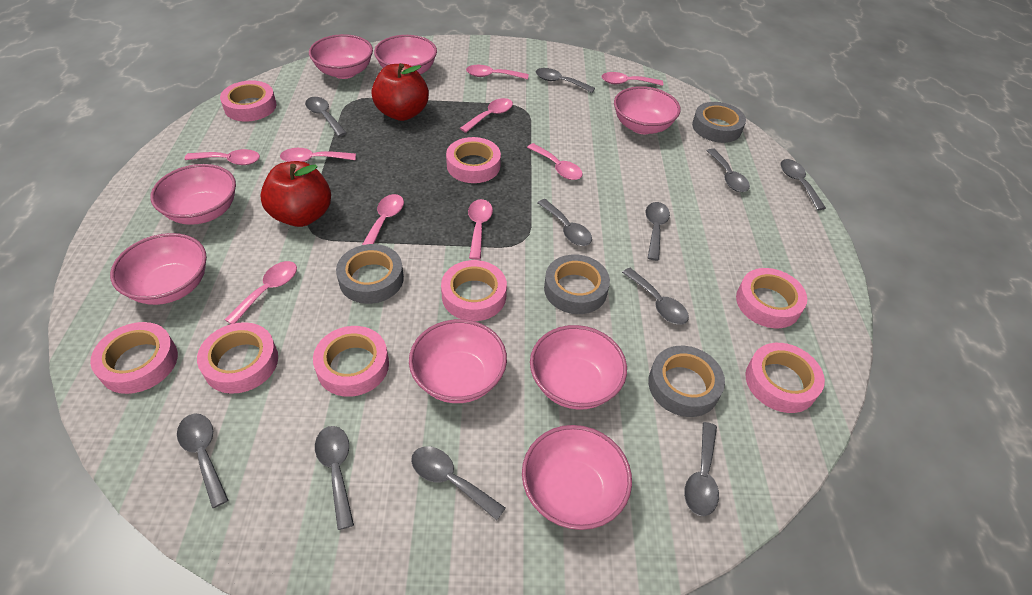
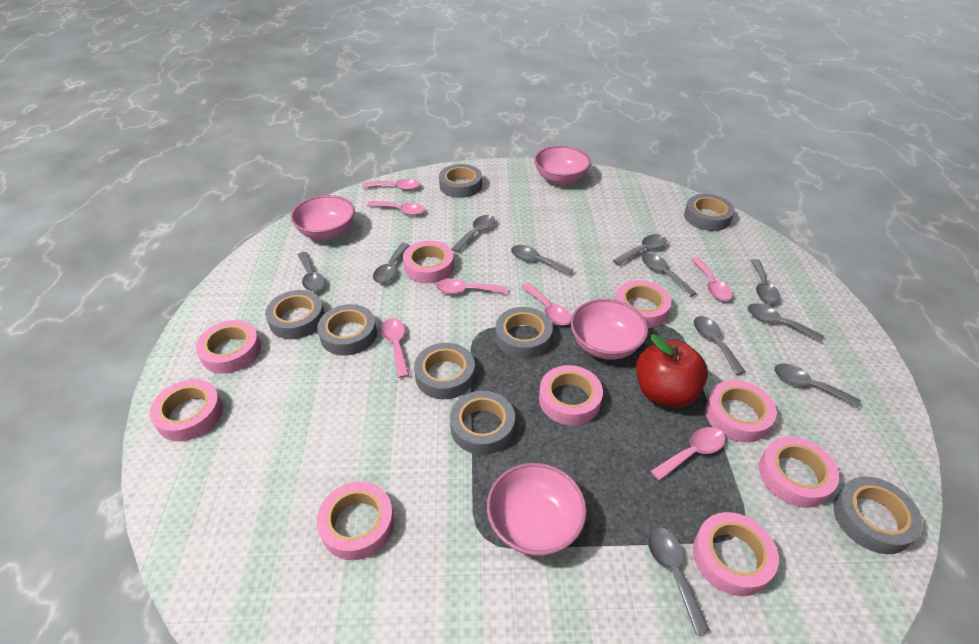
grey tape: [336,244,404,304] [544,254,610,314] [648,346,725,417] [692,102,746,143] = 4 -> [265,290,325,339] [317,304,377,356] [414,343,475,399] [439,164,482,198] [450,391,515,455] [495,307,553,359] [684,194,735,231] [834,476,923,554] = 8
pink bowl: [110,233,207,305] [151,164,236,225] [309,34,373,79] [374,35,437,75] [409,319,507,403] [522,425,632,530] [530,325,627,410] [614,86,681,134] = 8 -> [291,195,355,240] [487,463,587,556] [534,146,591,185] [570,299,648,360] = 4
pink spoon: [185,149,260,165] [224,261,297,324] [280,148,356,162] [362,194,404,245] [460,98,513,133] [466,65,529,79] [468,199,493,260] [527,143,583,180] [602,72,663,86] = 9 -> [362,179,420,190] [367,201,425,216] [381,318,409,378] [436,278,507,294] [521,283,571,325] [650,427,725,481] [691,257,733,301] = 7
pink tape: [90,322,178,394] [197,322,278,394] [220,80,276,122] [313,326,389,397] [441,260,507,321] [446,137,501,183] [736,268,807,328] [745,343,825,413] = 8 -> [149,379,223,441] [196,320,261,374] [317,482,394,560] [403,240,454,283] [539,365,603,425] [615,280,671,328] [693,512,779,596] [705,380,777,442] [759,436,839,508] = 9
red apple: [260,161,331,227] [371,63,429,121] = 2 -> [636,334,708,408] = 1

